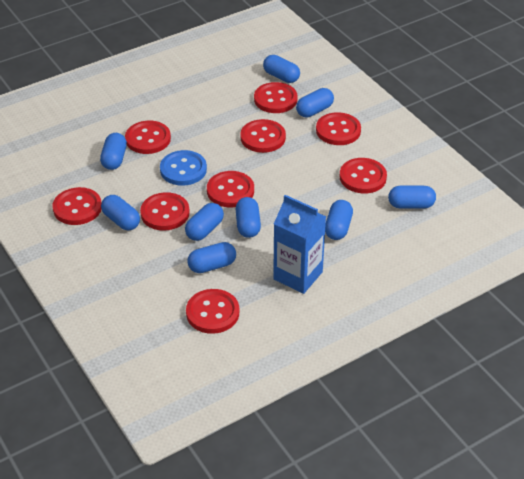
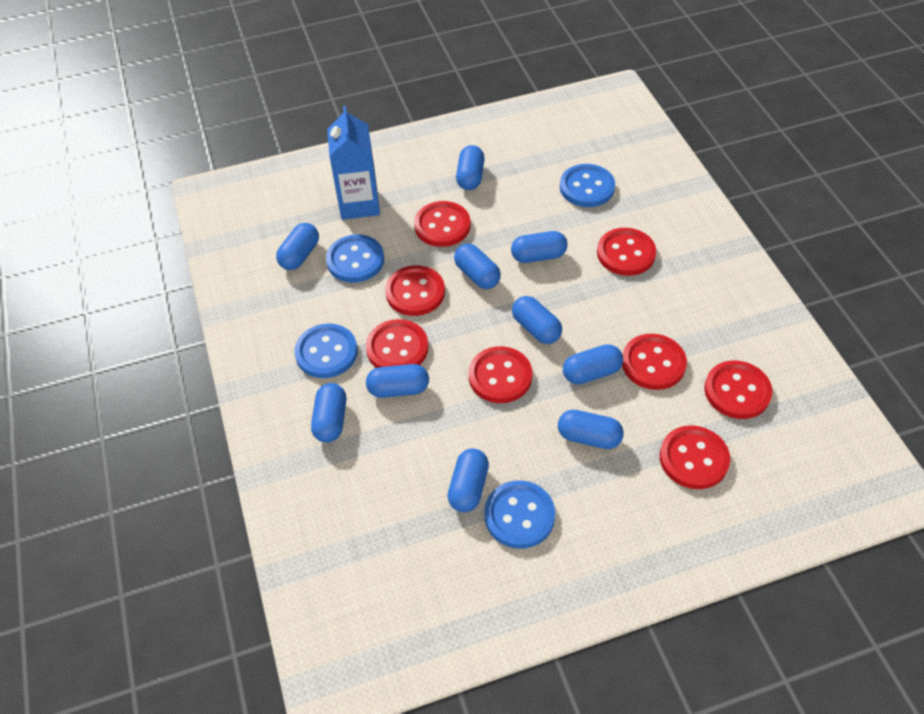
blue button: [160,150,207,186] = 1 -> [294,323,358,378] [326,234,384,283] [484,480,555,549] [560,164,615,207] = 4
blue capsule: [100,133,127,170] [101,195,140,230] [185,203,224,241] [187,242,236,273] [236,197,261,238] [263,55,300,83] [296,88,334,118] [325,200,353,240] [388,186,436,209] = 9 -> [276,223,319,270] [311,383,346,443] [366,364,429,398] [448,448,489,512] [454,244,501,289] [456,145,485,190] [511,231,568,263] [512,296,562,344] [558,410,624,449] [563,344,623,384] = 10
red button: [53,187,102,225] [125,121,171,154] [140,192,190,231] [186,289,239,334] [207,171,254,207] [241,119,286,153] [254,82,298,113] [316,112,361,145] [340,158,387,193] = 9 -> [366,319,428,368] [385,265,445,316] [414,201,470,247] [469,346,532,403] [597,228,656,276] [622,334,687,390] [660,425,730,489] [704,361,772,419] = 8

